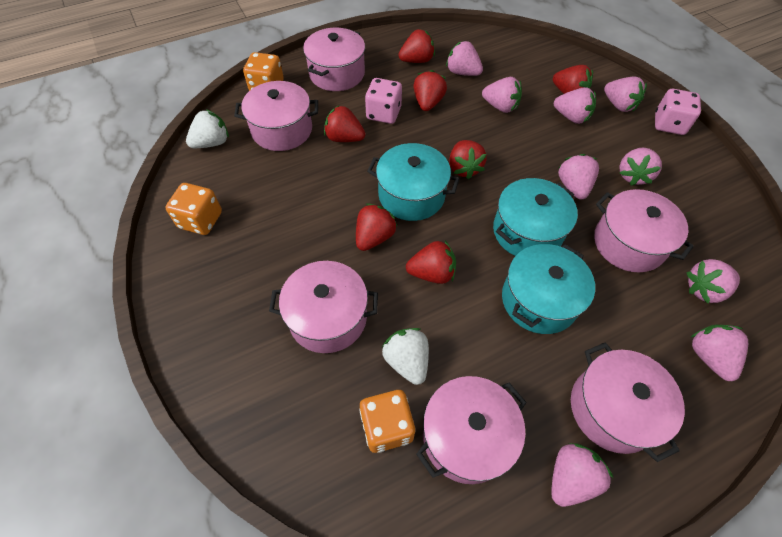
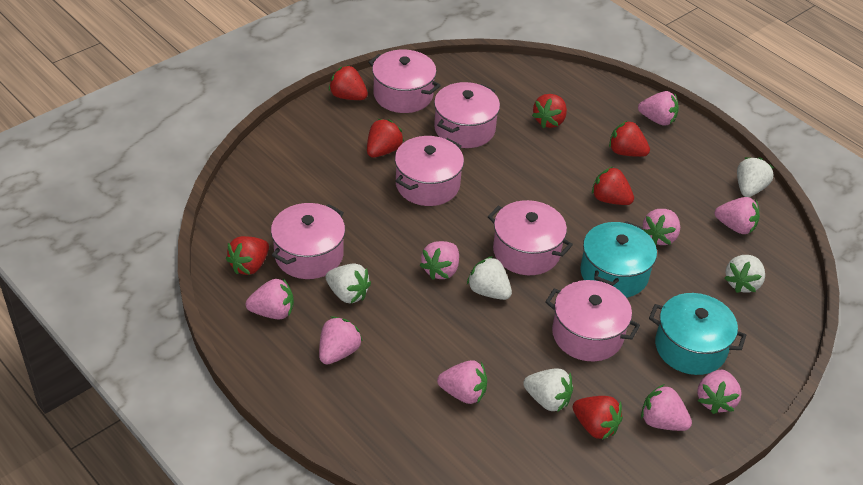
orange dice: [165,183,222,235] [243,52,284,91] [359,390,415,453] = 3 -> none = 0
pink dice: [365,78,402,124] [655,89,701,135] = 2 -> none = 0
turquoise pot: [367,143,460,221] [493,178,578,256] [502,244,595,334] = 3 -> [580,221,657,298] [649,293,746,375] = 2
white strawberry: [186,109,229,148] [382,328,429,385] = 2 -> [326,264,371,303] [467,256,512,300] [523,369,573,412] [724,255,765,293] [737,157,774,197] = 5

